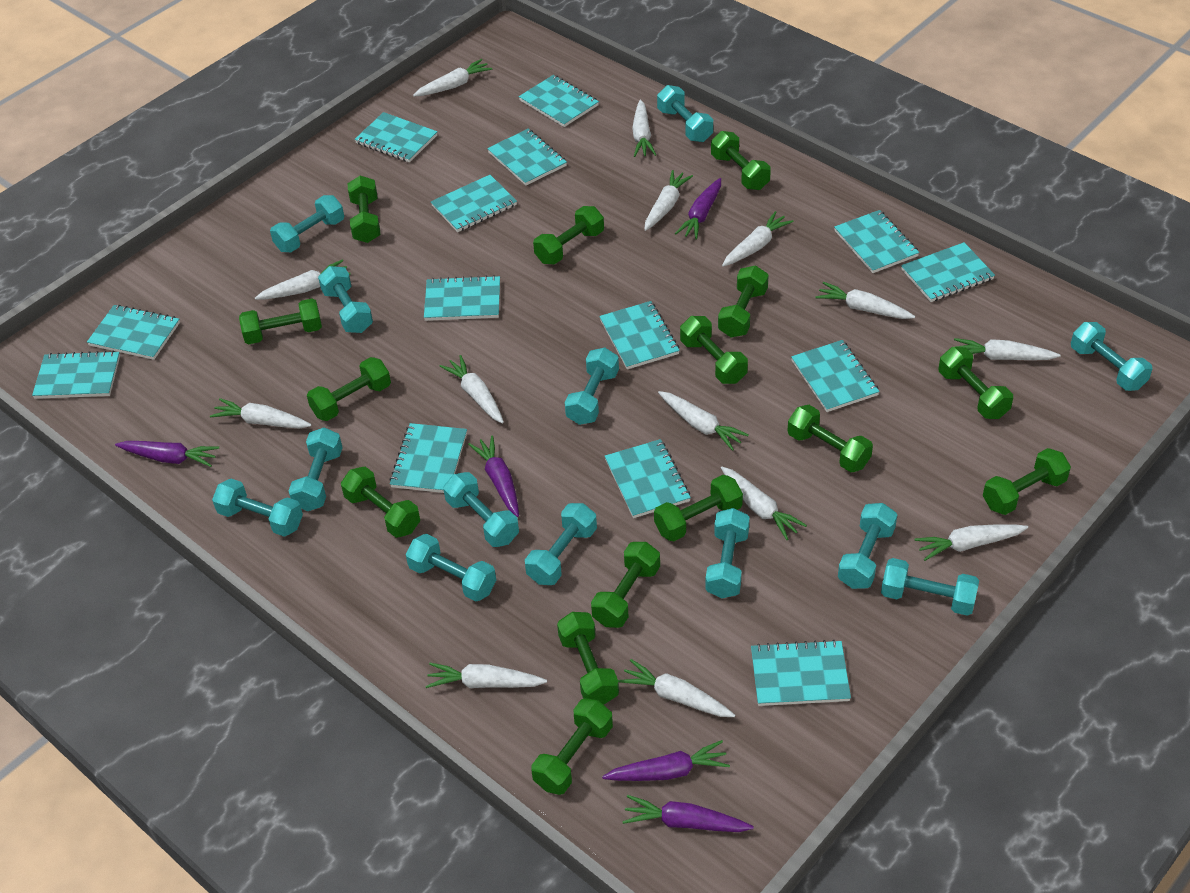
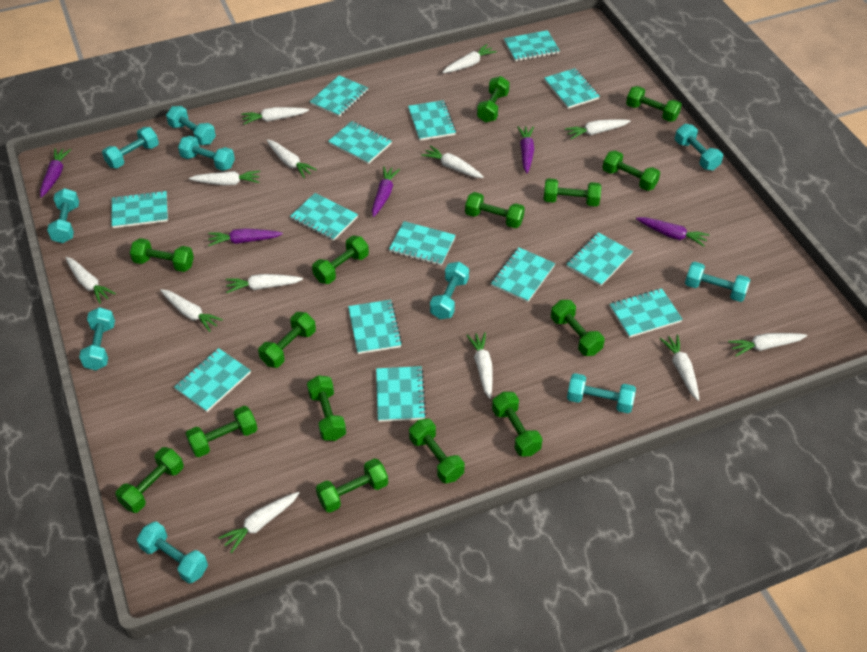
turquoise dumbbell: [212,479,303,537] [270,195,344,252] [289,427,343,511] [318,266,373,333] [406,534,496,602] [443,472,519,547] [525,503,597,585] [565,347,619,425] [657,85,713,142] [705,508,750,598] [838,503,897,589] [881,558,979,616] [1071,322,1153,391] = 13 -> [47,188,79,243] [79,307,115,370] [102,127,159,168] [137,521,208,584] [166,106,216,145] [178,136,235,171] [430,262,469,319] [567,373,636,413] [675,124,723,170] [685,262,750,302] = 10
white carrot: [210,398,312,429] [255,260,351,300] [413,59,492,96] [425,663,547,688] [440,355,504,424] [618,659,735,717] [632,100,656,157] [644,170,693,231] [658,391,749,451] [721,467,807,540] [722,211,793,267] [815,282,915,319] [915,524,1028,561] [954,338,1060,360] = 14 -> [65,257,116,304] [160,289,223,332] [189,171,260,185] [219,492,299,553] [226,274,303,293] [241,107,309,124] [267,139,317,178] [421,145,484,178] [442,44,497,73] [466,332,493,399] [565,119,630,139] [660,334,699,401] [728,333,807,356] = 13

